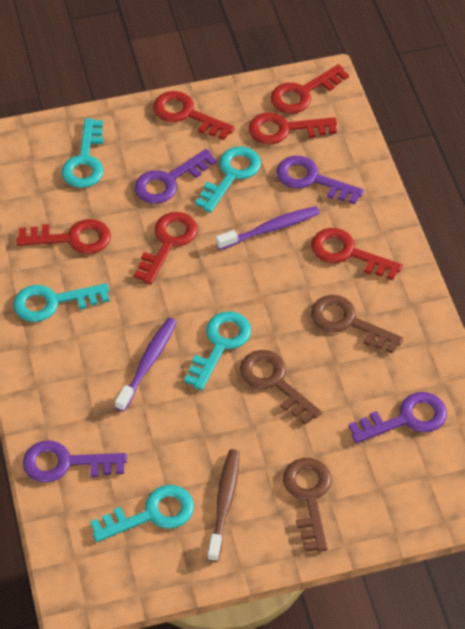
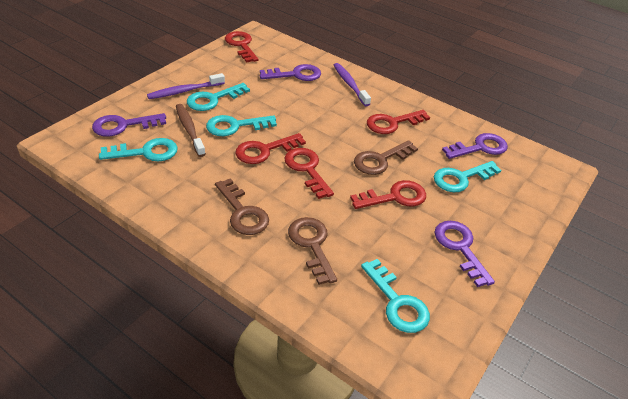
red key: [16,219,111,254] [134,212,197,285] [153,91,235,140] [249,112,337,144] [270,64,349,113] [311,228,402,280] = 6 -> [225,31,259,63] [235,133,306,164] [284,148,334,199] [350,180,426,209] [367,110,430,134] = 5

